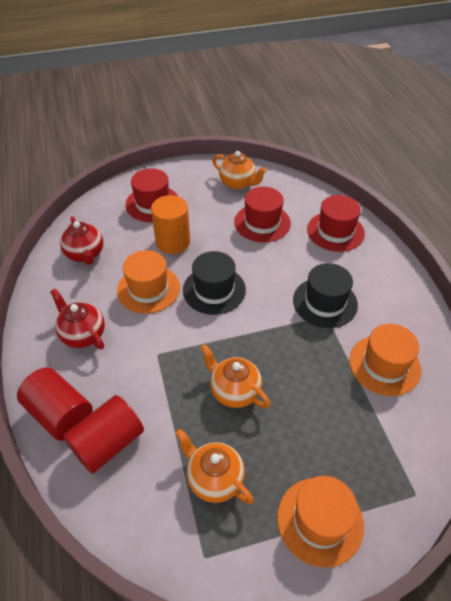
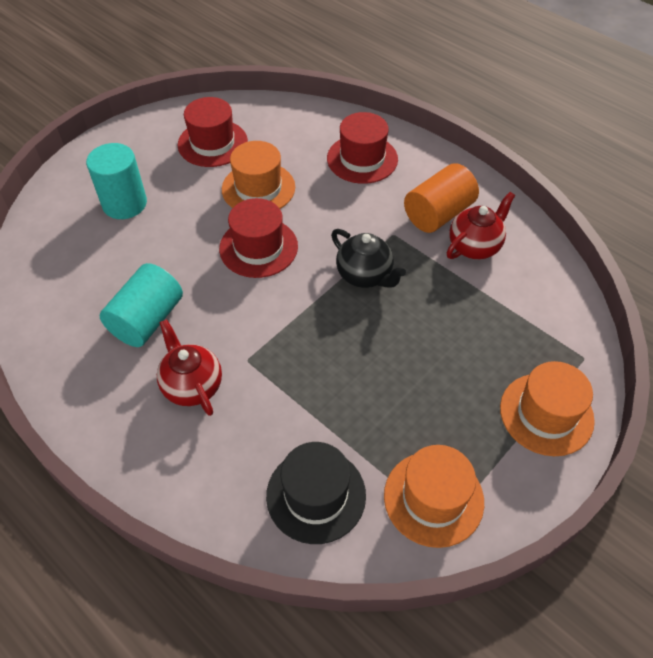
black hat: [183,251,246,315] [293,263,358,328] = 2 -> [266,442,366,544] = 1
black teapot: none = 0 -> [331,229,406,288] = 1
orange teapot: [175,429,254,504] [200,344,270,408] [212,151,267,190] = 3 -> none = 0
red cylinder: [17,367,93,441] [63,395,144,474] = 2 -> none = 0
turquoise cylinder: none = 0 -> [86,143,147,219] [99,263,183,347] = 2

